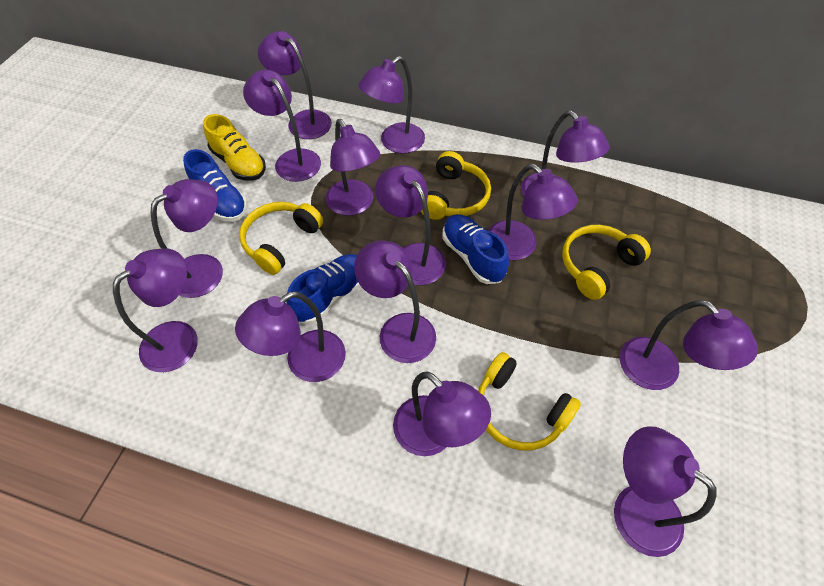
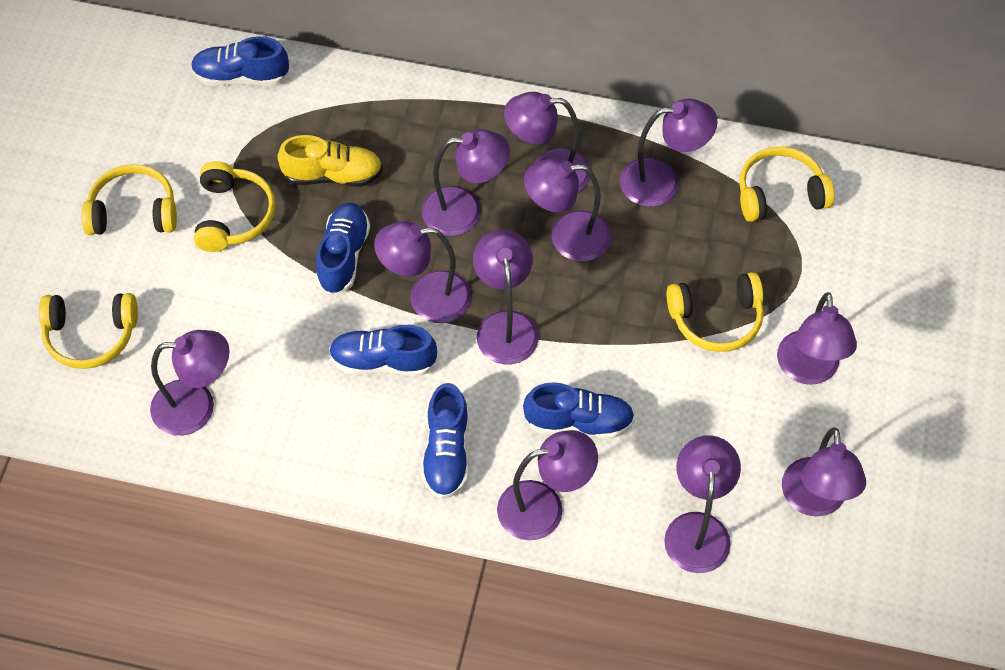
blue shoe: [183,149,248,222] [286,254,360,324] [443,214,509,284] = 3 -> [191,36,289,86] [316,202,370,295] [329,325,437,376] [421,383,469,499] [523,382,635,439] = 5
purple lamp: [113,248,198,372] [151,179,223,298] [235,291,346,382] [243,70,321,182] [258,31,332,139] [326,119,380,216] [354,240,436,363] [358,56,425,153] [375,165,446,285] [393,372,491,456] [488,164,578,260] [521,111,610,196] [614,426,716,557] [619,300,758,390] = 14 -> [150,330,229,436] [374,221,471,323] [422,129,510,236] [473,230,538,364] [497,430,598,540] [504,92,590,192] [524,158,611,261] [620,99,718,207] [664,435,741,573] [777,292,857,385] [782,427,866,516] = 11
yellow headphones: [239,202,323,275] [421,151,491,220] [478,352,581,450] [562,225,651,300] = 4 -> [39,293,138,369] [81,164,177,235] [194,161,275,252] [667,272,764,352] [739,146,835,222] = 5

